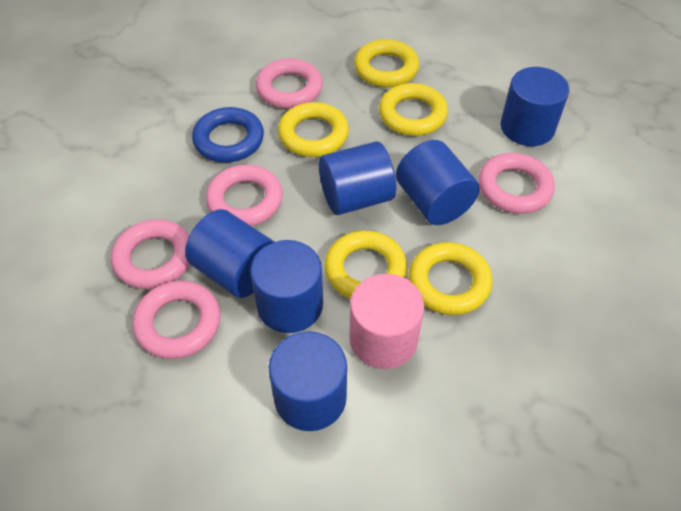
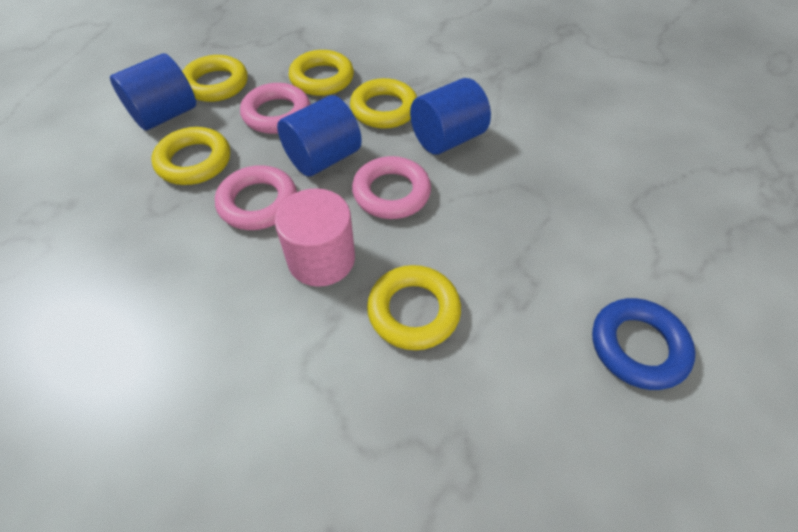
blue cylinder: [185,209,274,298] [250,240,323,333] [268,331,347,431] [319,141,396,215] [396,140,480,225] [501,67,569,146] = 6 -> [110,53,196,131] [277,95,362,177] [410,78,491,155] = 3
pink ring: [111,219,190,289] [133,280,221,359] [206,165,283,226] [256,58,323,109] [478,153,555,214] = 5 -> [215,165,297,230] [240,83,310,134] [352,156,431,219] = 3

